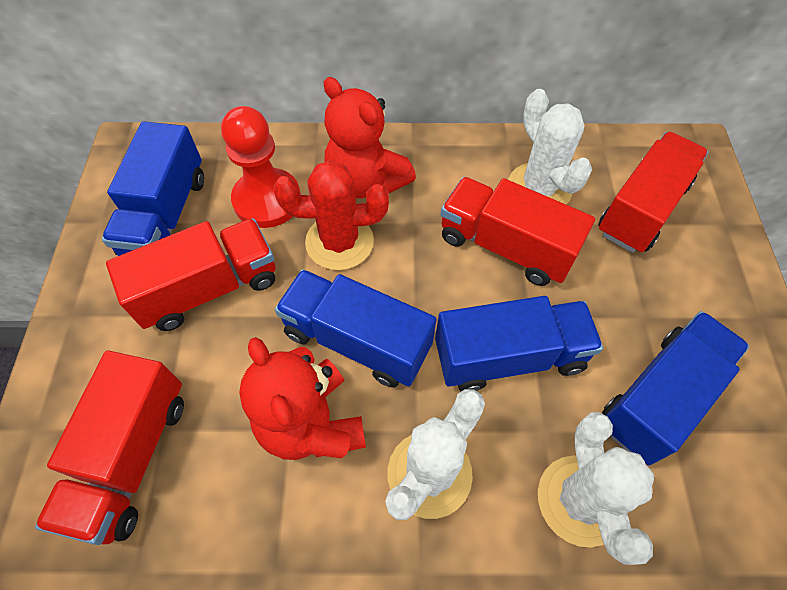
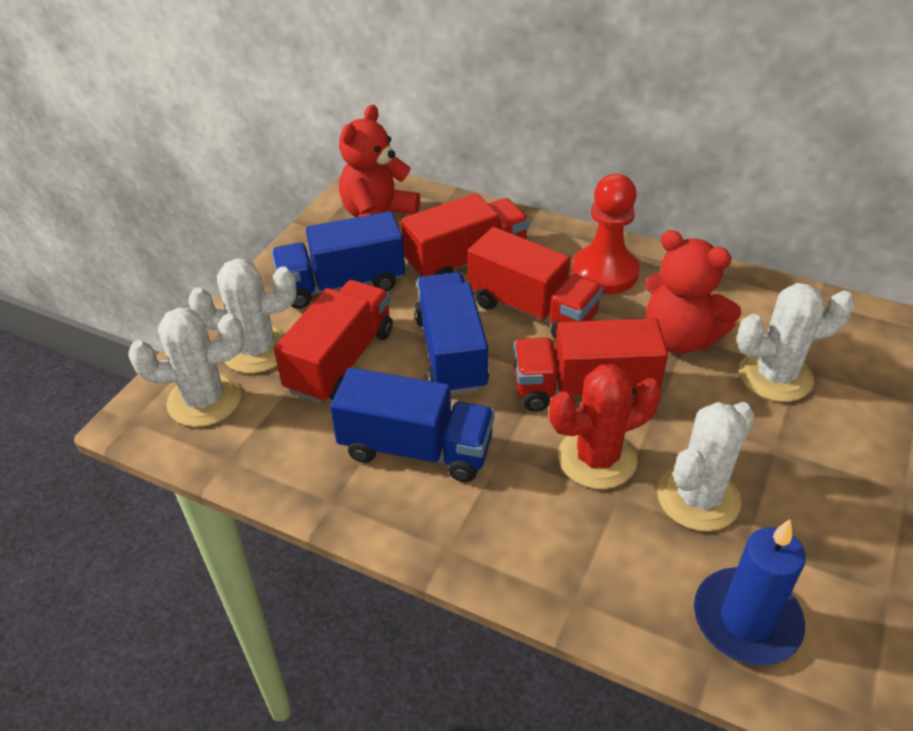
blue candle: none = 0 -> [694,519,806,665] = 1
blue truck: [102,121,204,256] [275,269,437,388] [435,296,603,391] [602,311,750,465] = 4 -> [271,211,405,309] [330,367,495,482] [414,272,489,395] = 3
white cactus: [385,389,485,520] [508,89,592,204] [538,412,654,565] = 3 -> [128,308,244,427] [188,258,296,373] [657,402,754,531] [737,283,855,402] = 4

